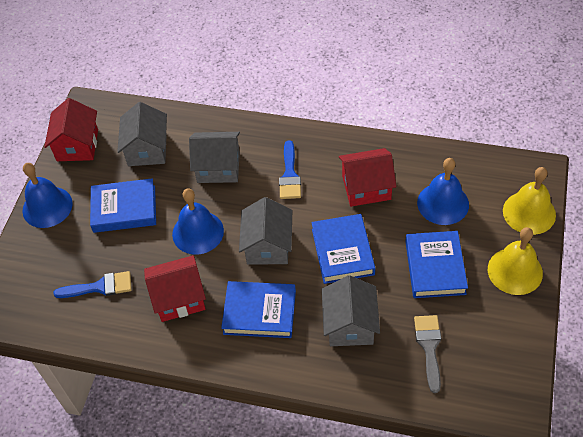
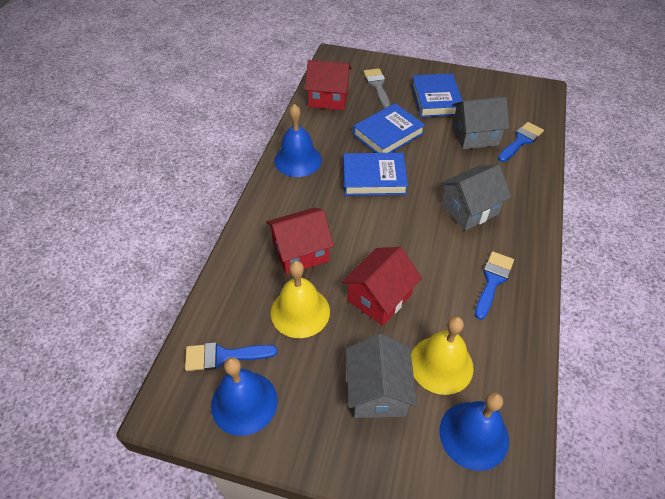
blue book: [90,178,156,233] [221,281,296,338] [311,214,375,284] [405,231,468,298] = 4 -> [343,153,408,196] [353,103,425,153] [412,74,463,117] = 3
blue brush: [53,271,132,298] [279,140,301,199] = 2 -> [185,342,277,371] [475,251,514,320] [498,122,544,162] = 3
grey house: [117,102,167,166] [189,132,240,183] [239,197,292,265] [322,275,380,346] = 4 -> [346,334,417,418] [440,165,511,230] [452,97,509,149] = 3

